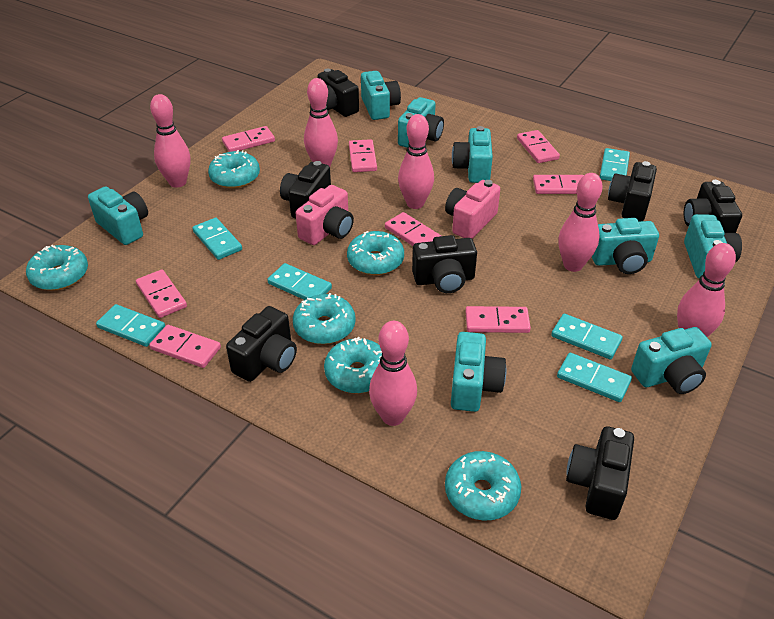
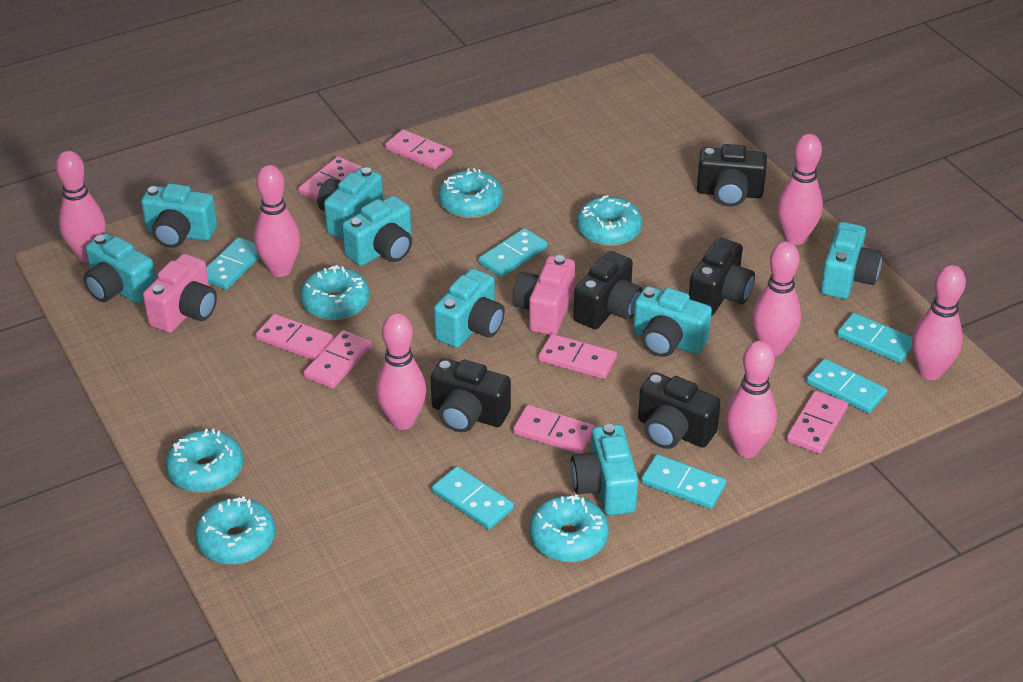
black camera: [226,306,297,382] [280,161,331,218] [317,69,359,117] [412,235,477,293] [566,426,634,520] [608,161,657,222] [684,180,742,233] = 7 -> [431,358,511,432] [573,251,642,329] [638,372,721,449] [689,238,755,315] [697,144,767,206] = 5
pink bowling pin: [150,94,190,188] [304,78,338,167] [369,321,417,426] [398,114,434,209] [558,173,603,272] [677,243,736,337] = 6 -> [56,151,106,262] [254,165,300,277] [376,313,426,430] [725,341,777,458] [752,241,801,356] [777,134,823,245] [912,265,966,380] = 7
pink domino: [136,270,187,318] [149,325,221,368] [222,126,275,152] [349,139,377,172] [385,212,441,246] [465,306,531,333] [517,130,560,163] [533,175,584,194] = 8 -> [256,314,333,361] [298,157,361,201] [304,330,372,389] [385,129,452,169] [513,405,595,454] [538,334,617,379] [786,391,848,454] = 7

